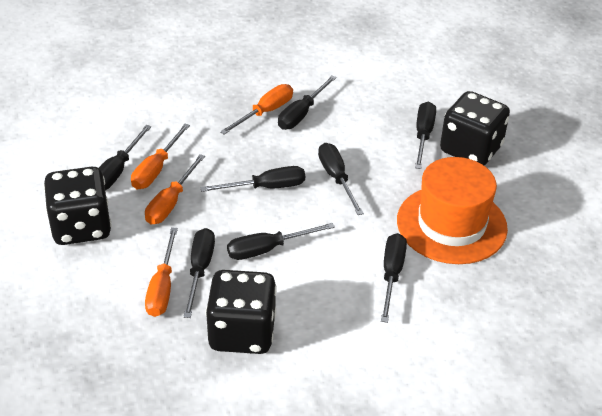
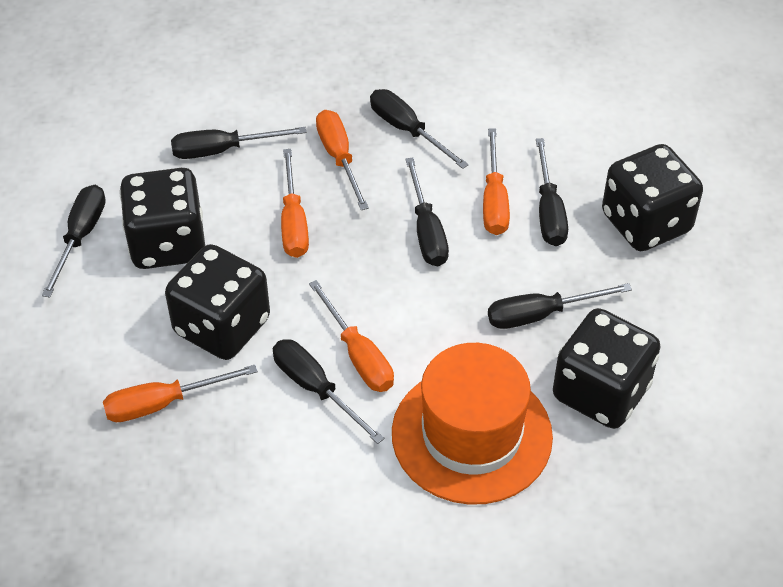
black dice: [44,167,111,245] [206,270,277,354] [440,91,510,165] = 3 -> [120,168,205,269] [165,244,270,360] [553,308,661,429] [602,144,703,251] = 4
black screwdriver: [99,125,152,190] [184,228,215,318] [200,166,305,192] [227,223,335,260] [278,75,337,130] [318,143,364,215] [381,233,407,323] [415,102,436,169] = 8 -> [42,185,106,297] [171,127,307,159] [273,339,385,444] [370,89,469,169] [405,158,449,266] [488,283,632,329] [536,138,568,246] = 7
orange screwdriver: [131,124,190,189] [145,154,205,225] [145,227,178,317] [220,84,293,134] = 4 -> [103,365,258,422] [281,149,309,258] [309,280,394,392] [316,110,369,210] [483,128,510,235] = 5

